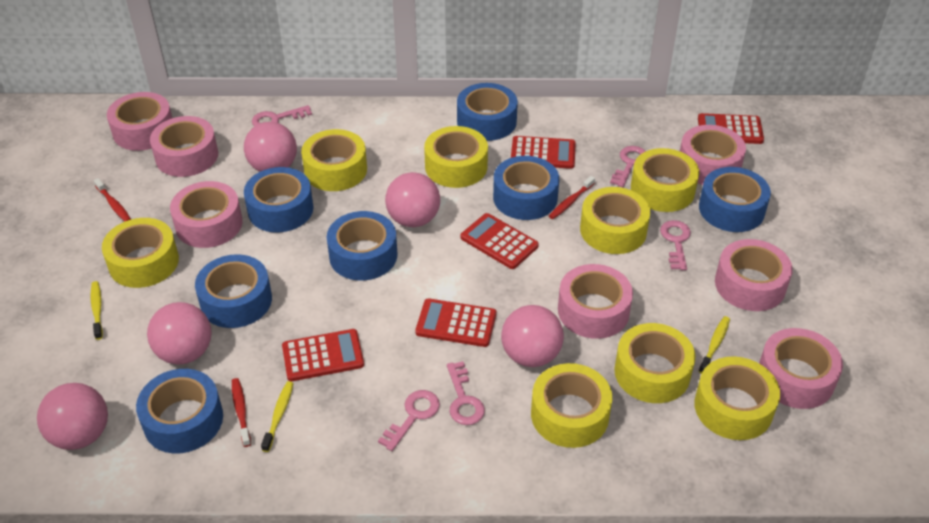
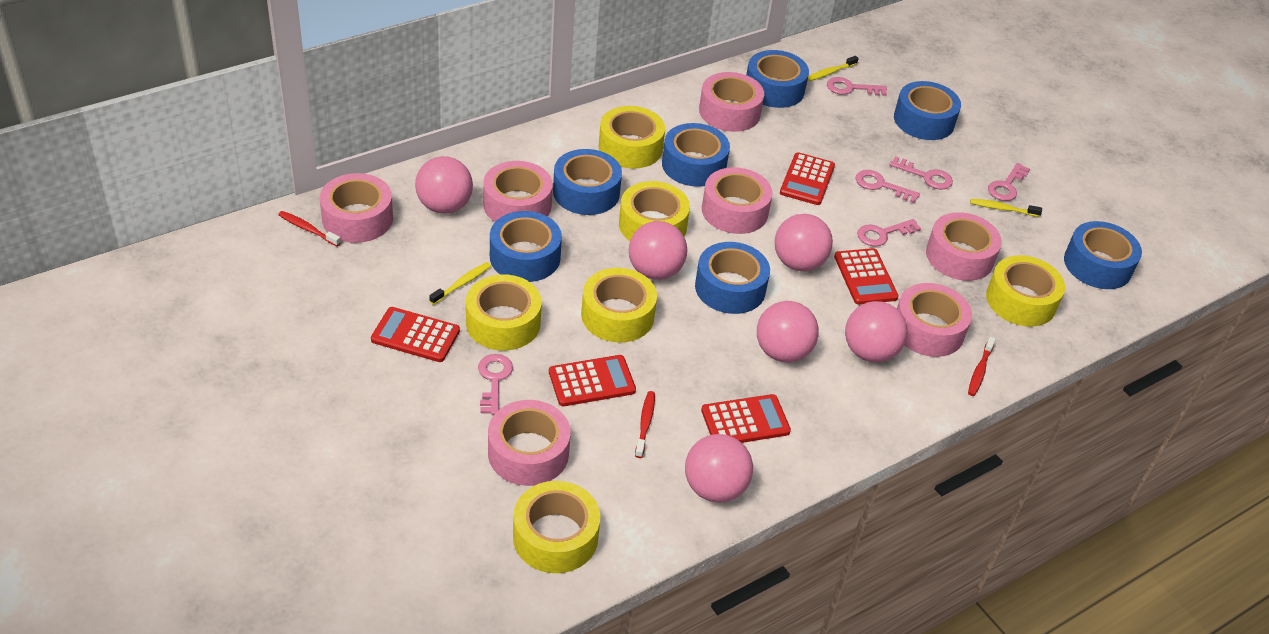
pink ball: [37,383,108,450] [147,302,212,365] [244,122,297,172] [385,172,440,228] [501,305,564,367] = 5 -> [415,156,473,214] [629,221,687,280] [685,434,753,503] [757,301,819,362] [775,214,833,271] [845,301,907,363] = 6
pink key: [252,105,312,127] [378,390,440,451] [447,361,485,425] [610,146,646,187] [660,220,691,270] = 5 -> [478,354,513,415] [827,77,887,96] [856,170,920,203] [857,219,921,246] [889,156,953,190] [988,163,1030,201] = 6
yellow tape: [102,218,179,288] [301,129,367,191] [424,126,488,188] [531,363,612,448] [580,187,650,254] [614,323,695,403] [631,148,699,212] [694,356,780,440] = 8 -> [466,274,541,351] [513,481,600,573] [581,268,657,343] [599,106,665,169] [619,181,690,241] [986,255,1065,327] = 6

